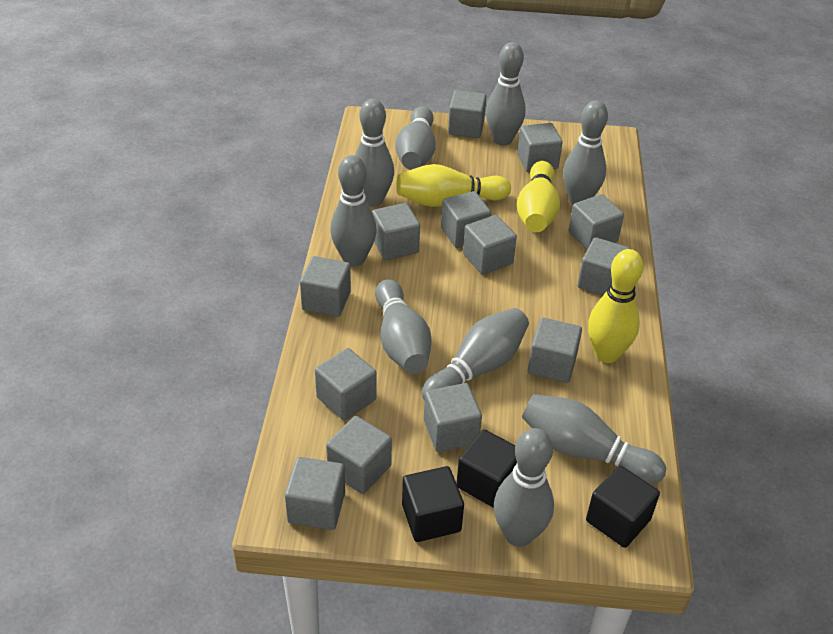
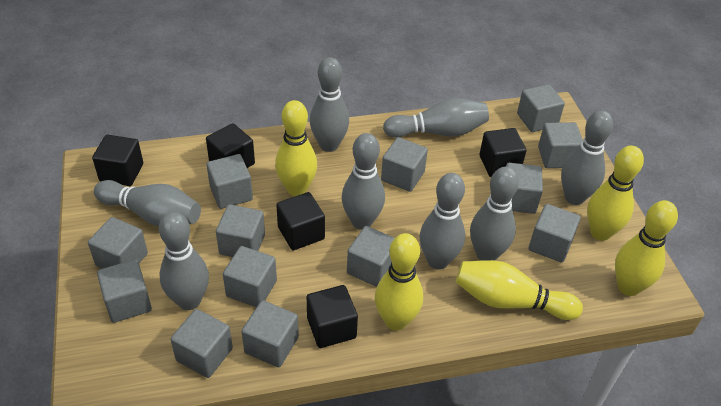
black cube: [402,466,464,542] [456,429,517,508] [586,466,660,548] = 3 -> [92,135,143,186] [206,123,255,168] [276,192,325,250] [307,285,358,348] [480,128,527,177] = 5
grey bowling pin: [330,155,376,267] [355,99,394,207] [375,279,432,374] [395,106,436,170] [422,308,529,401] [486,42,526,145] [494,428,554,547] [522,394,666,484] [563,100,608,205] = 9 -> [94,180,201,227] [159,212,209,310] [310,57,349,152] [342,133,385,230] [383,98,489,138] [420,173,465,270] [470,167,519,261] [561,110,613,205] = 8
yellow bowling pin: [396,164,511,207] [517,161,560,232] [588,249,643,363] = 3 -> [275,100,317,196] [375,233,423,331] [456,260,583,320] [587,146,644,241] [615,200,678,296] = 5

